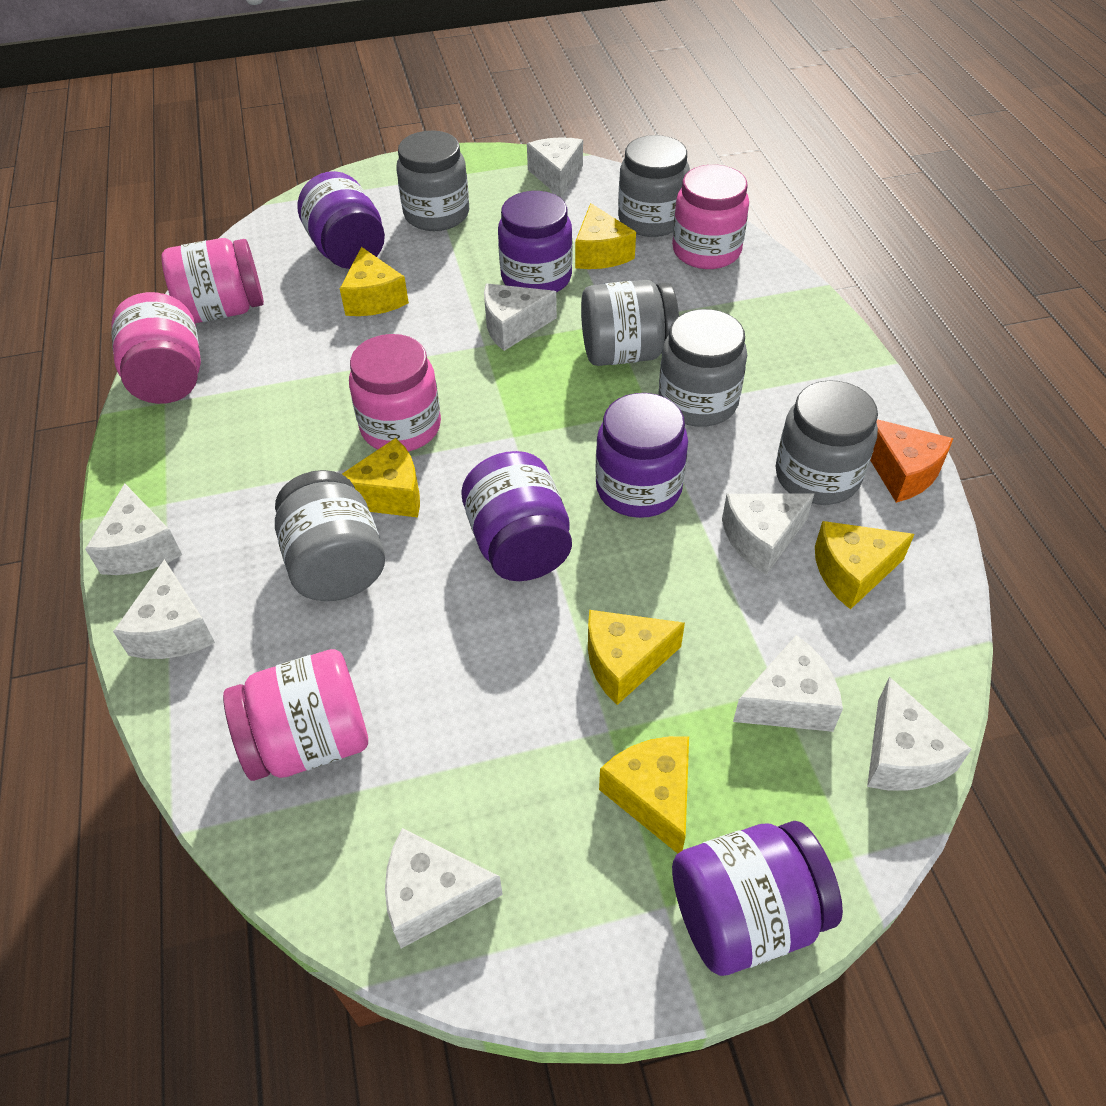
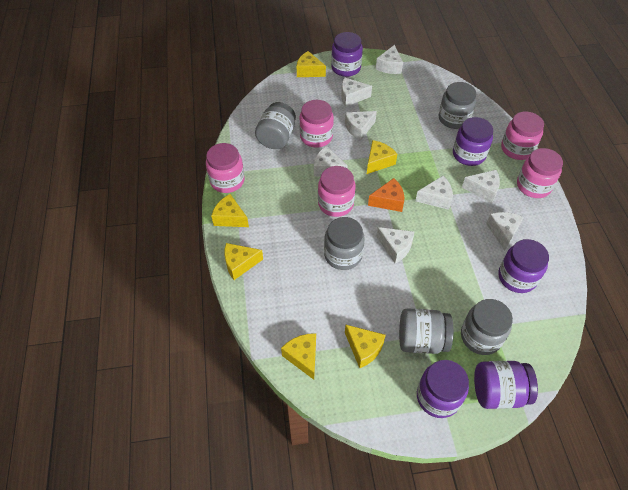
grey jar: [275,470,385,601] [396,131,469,231] [581,280,679,366] [618,135,690,237] [659,309,747,427] [775,380,878,505] = 6 -> [255,102,296,149] [324,217,365,270] [399,308,454,354] [439,82,476,129] [461,299,513,355] = 5

